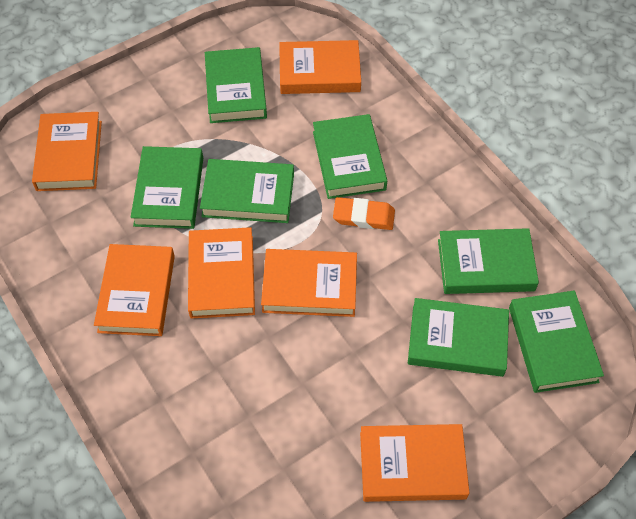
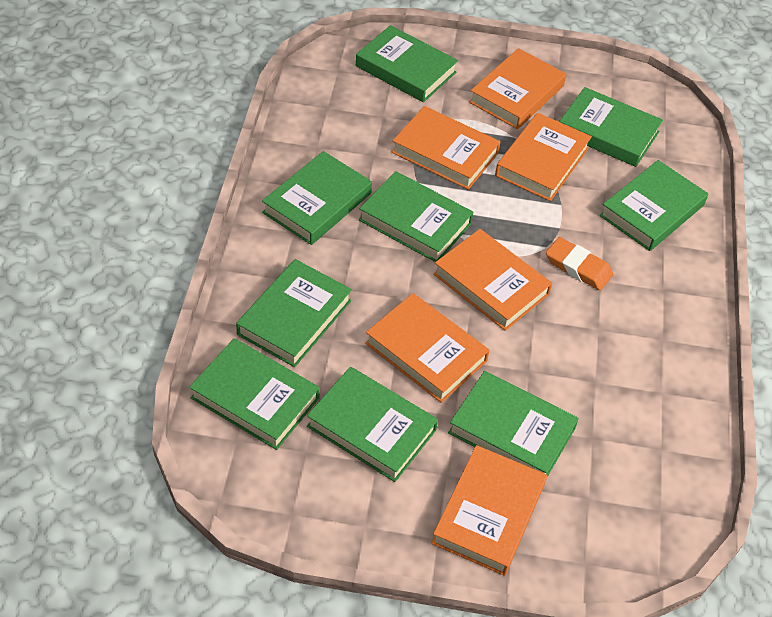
green book: [131,146,203,229] [200,159,294,223] [205,47,267,123] [313,114,387,199] [408,298,509,377] [438,228,539,294] [509,290,604,393] = 7 -> [189,338,320,450] [236,259,352,367] [262,151,372,245] [307,367,438,482] [356,25,458,102] [359,171,474,262] [448,371,579,477] [560,87,663,167] [600,160,708,251] = 9

